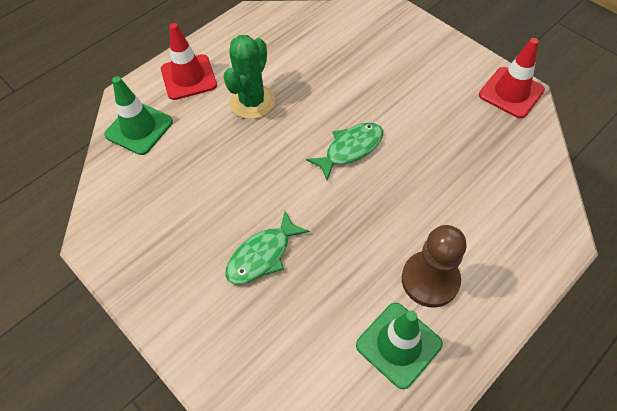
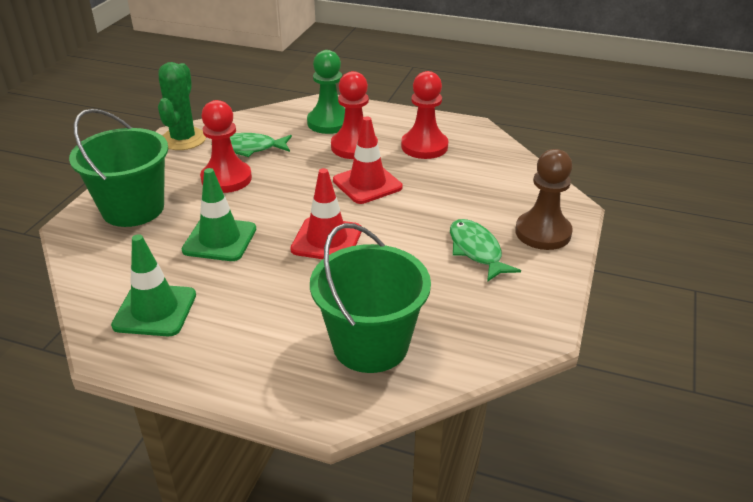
green bucket: none = 0 -> [69,109,168,227] [310,223,431,373] = 2
green pawn: none = 0 -> [307,50,345,134] = 1
red pawn: none = 0 -> [200,100,252,193] [331,71,378,159] [401,71,448,159] = 3

